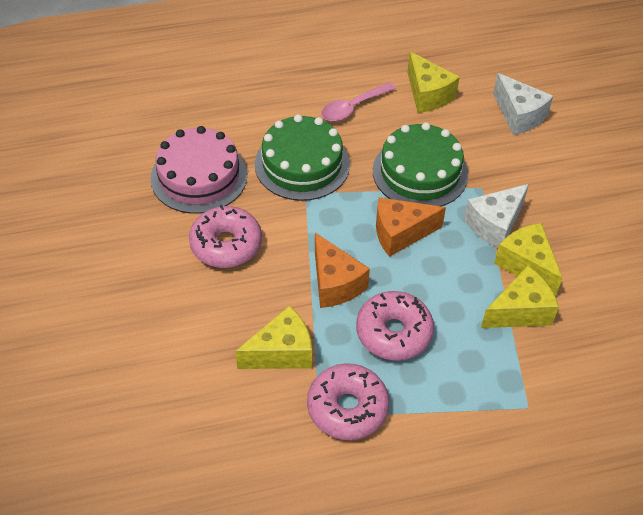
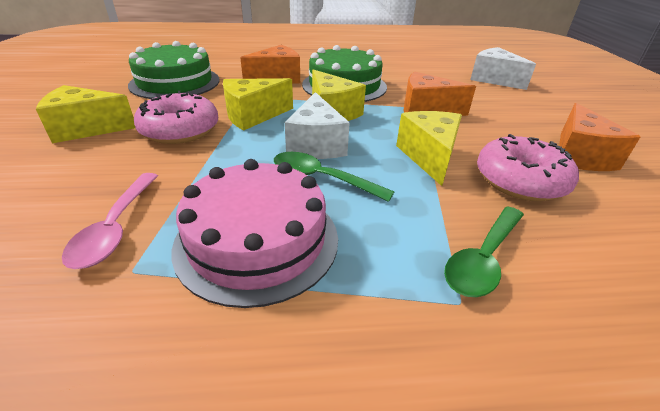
green spoon: none = 0 -> [274,152,394,202] [444,206,524,297] = 2
orange cheese: [315,233,370,308] [376,197,446,257] = 2 -> [240,45,300,84] [403,72,476,116] [559,103,640,171] = 3
pink donut: [189,205,262,268] [307,363,389,440] [356,291,434,360] = 3 -> [134,91,218,144] [477,134,579,201] = 2

